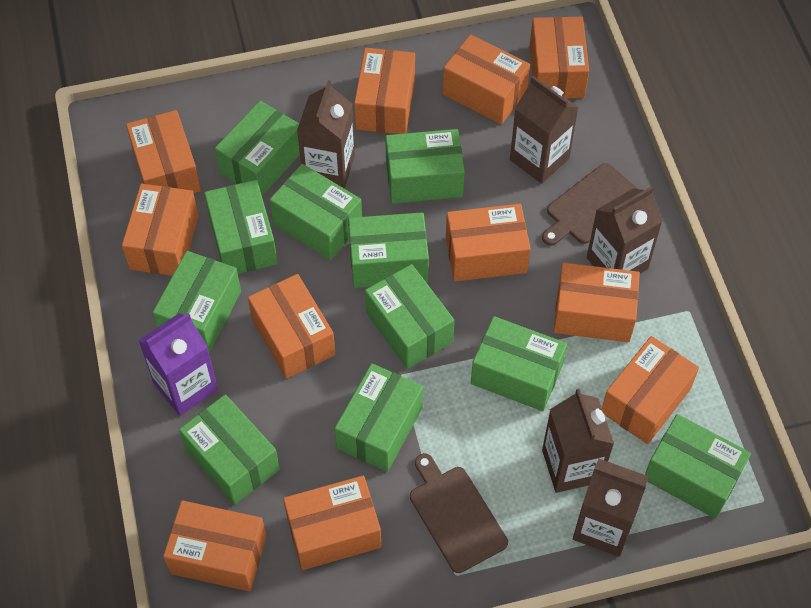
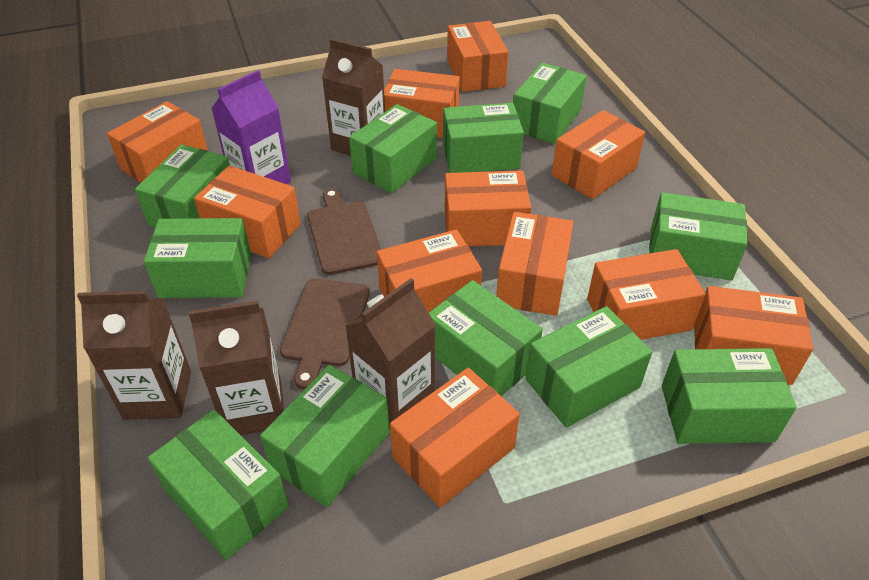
brown carton: [297,80,355,189] [510,76,579,184] [542,389,614,493] [573,459,649,557] [587,186,663,274] = 5 -> [77,291,191,420] [189,301,284,435] [322,38,385,156] [345,278,436,428] = 4

